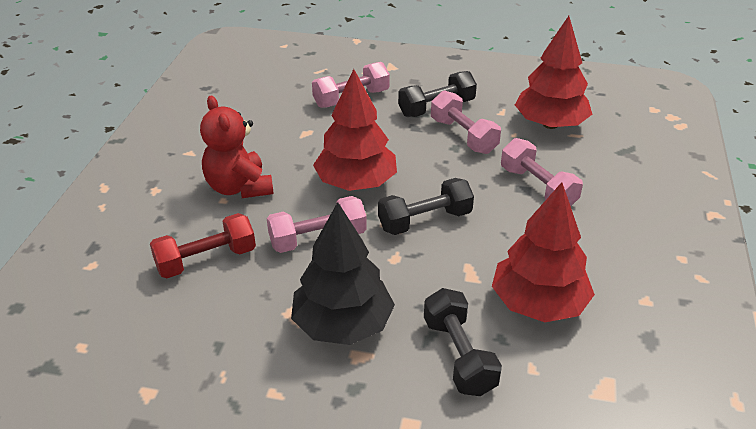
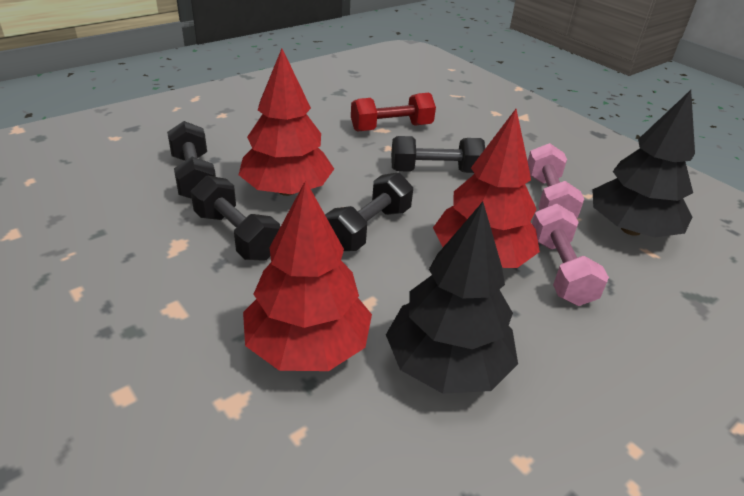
black dumbbell: [378,178,474,235] [398,71,477,117] [424,288,502,396] = 3 -> [167,121,216,199] [191,175,280,261] [325,172,413,251] [391,136,485,173] = 4
black tree: [291,202,395,345] = 1 -> [386,202,518,394] [592,90,695,238] = 2
pink dumbbell: [267,196,367,253] [312,62,390,108] [431,90,501,154] [501,138,583,206] = 4 -> [528,143,584,218] [532,204,609,306] = 2
red teddy bear: [200,96,274,198] = 1 -> none = 0

